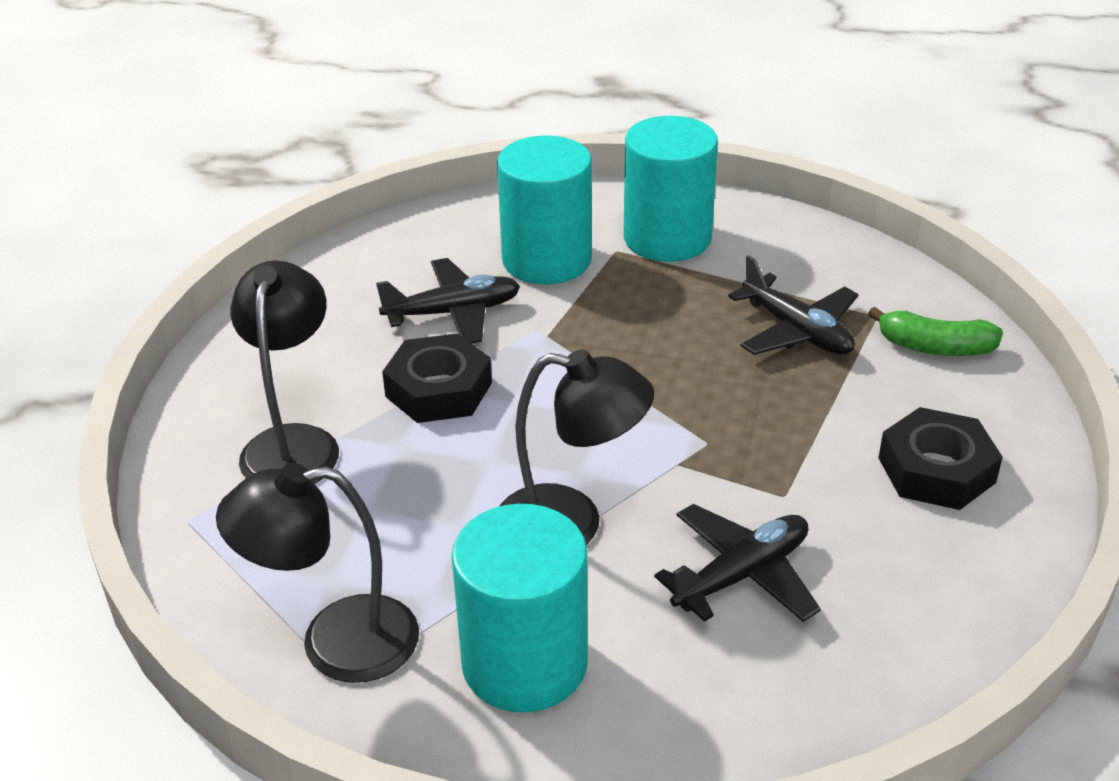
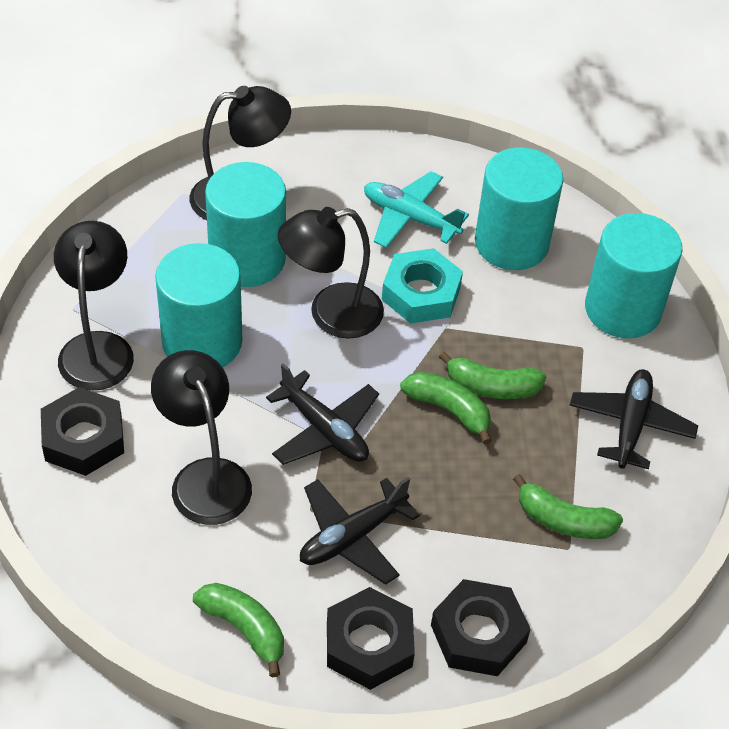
black lamp: [216,463,419,683] [230,260,339,484] [500,349,654,545] = 3 -> [54,221,134,391] [151,350,252,525] [190,86,291,220] [278,207,384,339] = 4
black nut: [382,333,492,423] [879,407,1003,510] = 2 -> [41,387,124,476] [327,587,415,690] [431,579,531,676] = 3
green banana: [868,307,1003,356] = 1 -> [193,583,284,677] [400,372,492,445] [439,352,546,399] [513,474,623,539] = 4
turquoise cylinder: [452,504,588,713] [497,135,592,284] [624,116,718,262] = 3 -> [155,243,242,367] [205,162,286,287] [475,147,563,270] [585,213,683,339] = 4
turquoise nut: none = 0 -> [382,248,463,324] = 1
turquoise plane: none = 0 -> [364,171,469,248] = 1

